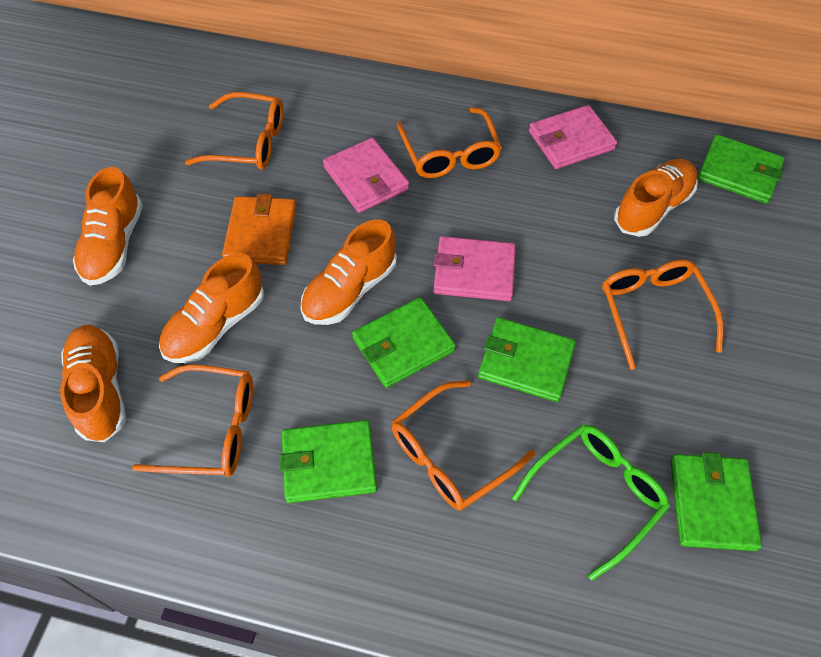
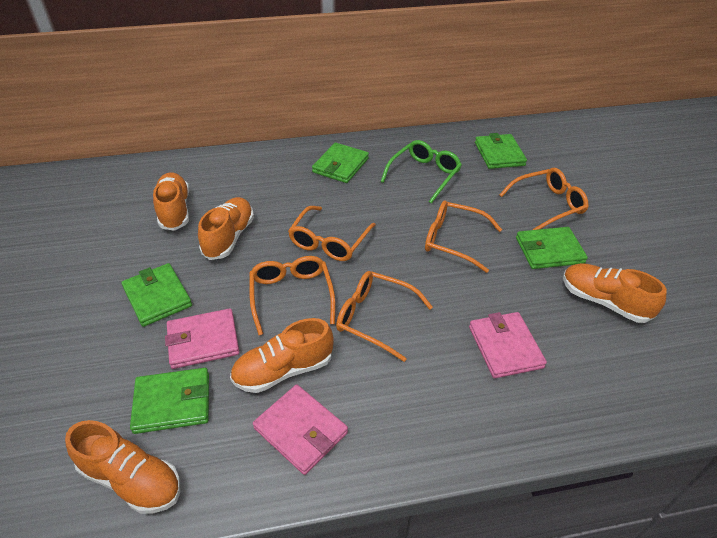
orange wallet: [222,194,296,265] = 1 -> none = 0

